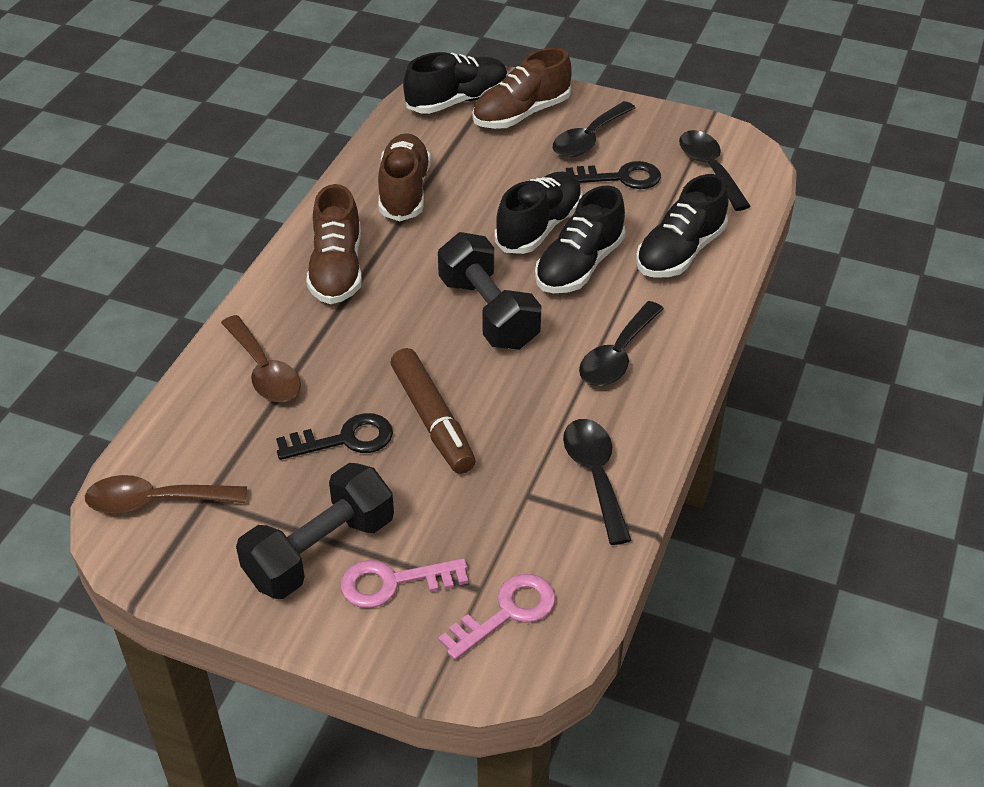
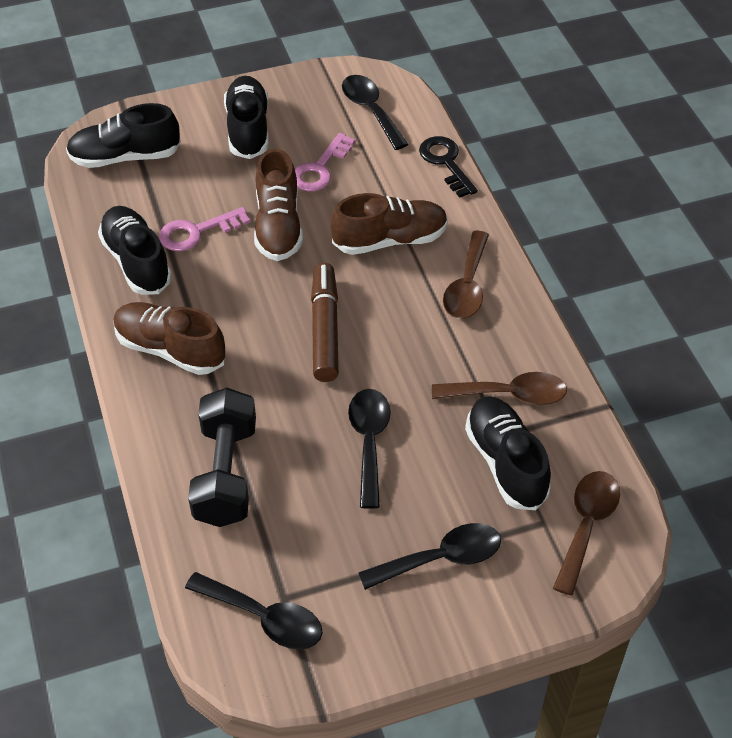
black dumbbell: [236,463,394,599] [438,232,541,350] = 2 -> [188,388,256,527] = 1
black key: [276,413,393,460] [566,161,661,189] = 2 -> [419,136,478,198] = 1
brown spoon: [85,475,247,514] [221,315,301,402] = 2 -> [432,372,567,405] [443,231,489,319] [553,471,620,596] = 3

